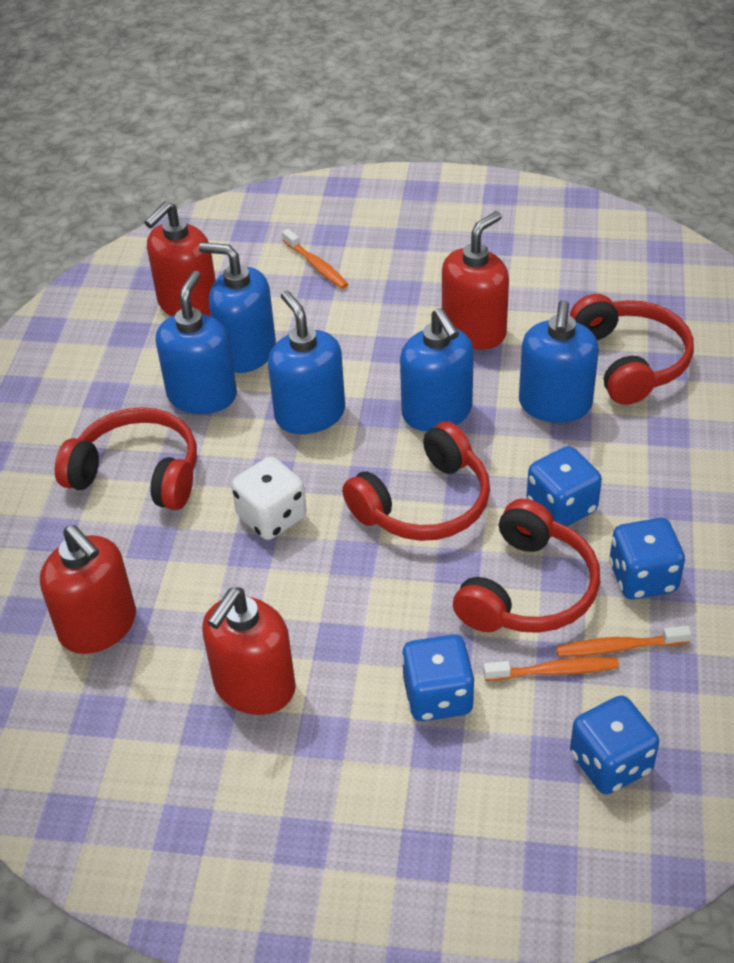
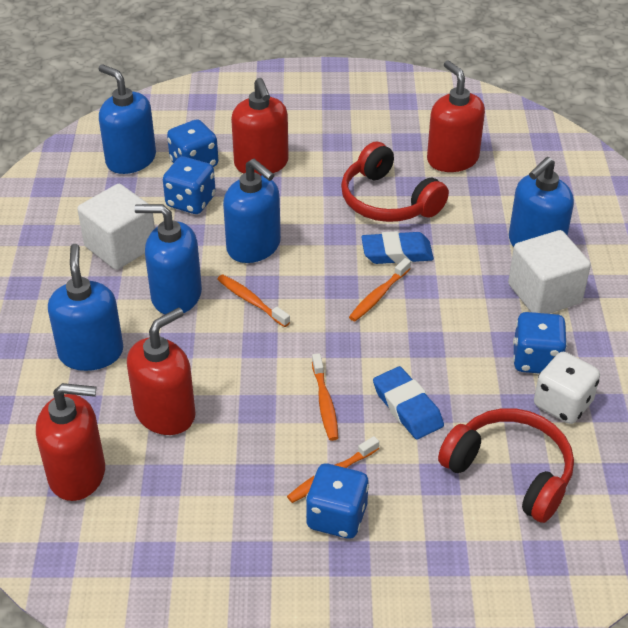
blue eraser: none = 0 -> [361,231,434,264] [373,366,444,439] = 2
orange toothbrush: [282,229,348,289] [483,657,619,681] [556,626,691,657] = 3 -> [217,274,290,327] [287,436,379,503] [312,353,338,441] [349,258,411,321] = 4
red headphones: [55,407,197,510] [342,421,490,541] [453,499,600,633] [570,294,694,405] = 4 -> [341,142,449,222] [438,408,574,523] = 2
white cube: none = 0 -> [77,184,155,270] [508,230,591,314] = 2

